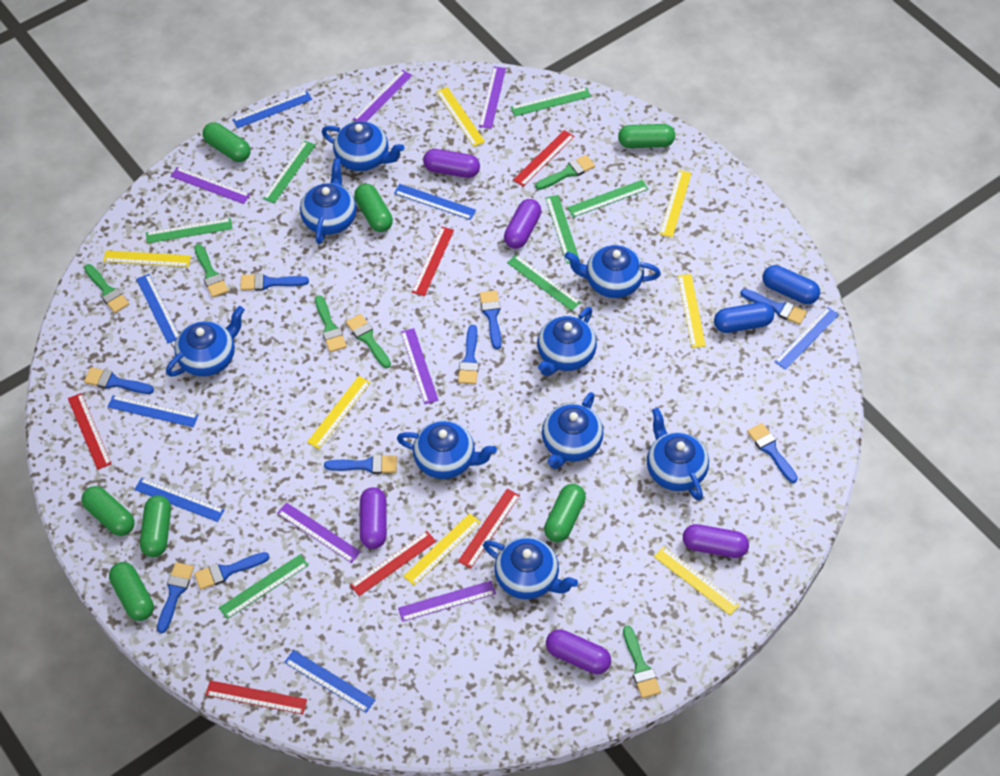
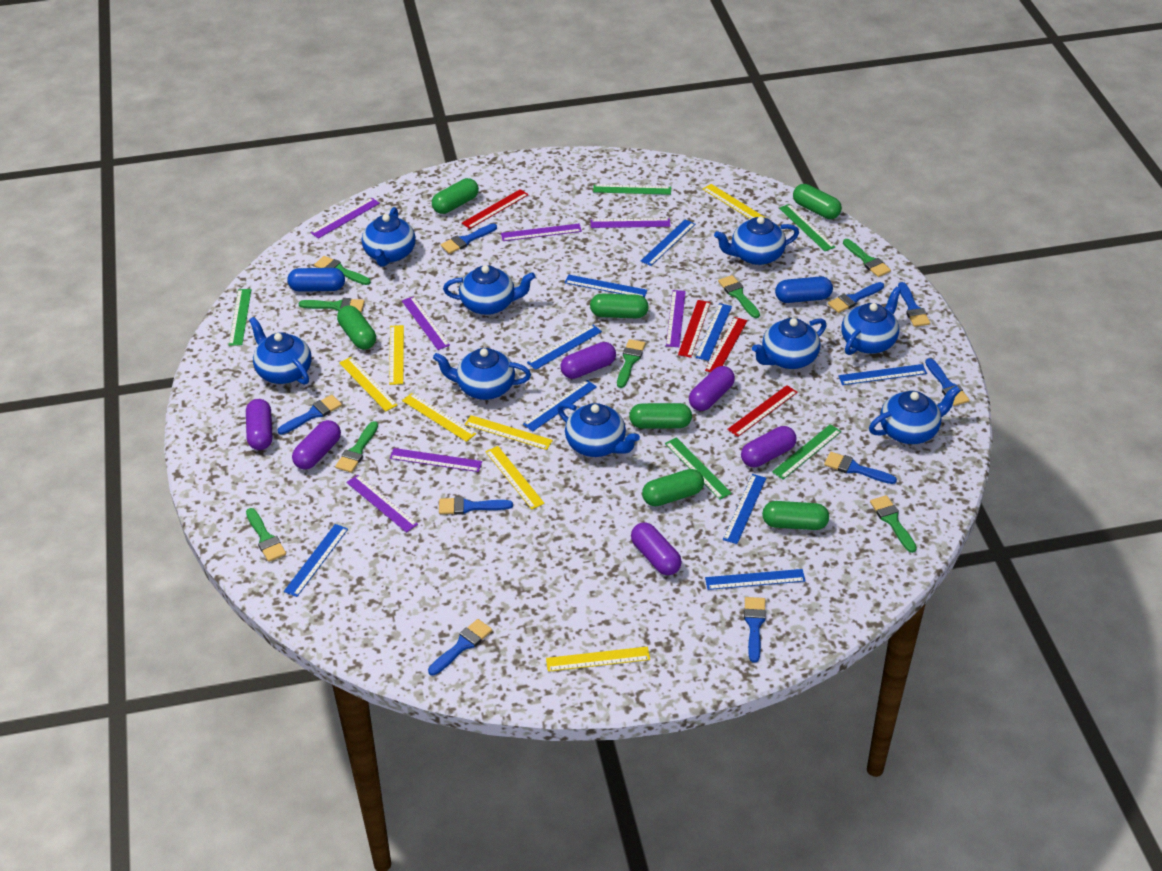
blue ruler: [108,395,199,427] [134,478,225,522] [136,274,179,343] [232,91,312,128] [284,650,375,713] [394,184,476,220] [774,307,839,370] = 7 -> [284,524,348,597] [523,380,597,432] [527,325,602,370] [564,274,648,298] [641,219,695,266] [696,303,732,361] [705,569,806,590] [723,474,766,544] [838,364,927,385] = 9
green brush: [84,264,129,313] [194,244,228,298] [315,295,347,352] [346,314,391,368] [535,155,595,190] [623,626,661,698] = 6 -> [246,508,286,562] [299,298,365,313] [314,256,371,285] [335,421,378,473] [617,339,645,388] [718,275,760,318] [843,239,891,277] [870,495,917,553] = 8
green ruler: [146,218,232,243] [219,555,309,619] [263,140,316,204] [507,254,581,311] [511,87,591,116] [545,195,580,264] [567,180,648,217] = 7 -> [229,289,252,346] [593,184,671,195] [665,437,732,500] [772,424,841,480] [779,204,835,251] = 5
purple capsule: [360,487,387,549] [423,149,480,178] [504,199,541,249] [546,629,611,674] [683,524,749,558] = 5 -> [246,399,272,450] [292,420,341,470] [561,342,616,379] [631,522,682,575] [689,366,735,411] [741,426,797,467] = 6
purple ruler: [171,167,250,204] [277,502,361,563] [353,70,413,122] [398,581,496,622] [401,328,439,404] [479,66,506,129] = 6 -> [310,198,380,239] [346,475,418,533] [390,448,482,472] [402,296,450,350] [501,223,582,241] [591,218,670,228] [666,290,686,347] = 7
red ruler: [68,393,111,470] [206,680,307,714] [350,531,436,596] [412,226,454,296] [458,489,520,568] [513,130,575,186] = 6 -> [462,189,529,229] [678,300,711,358] [705,317,747,372] [727,385,798,437] = 4

